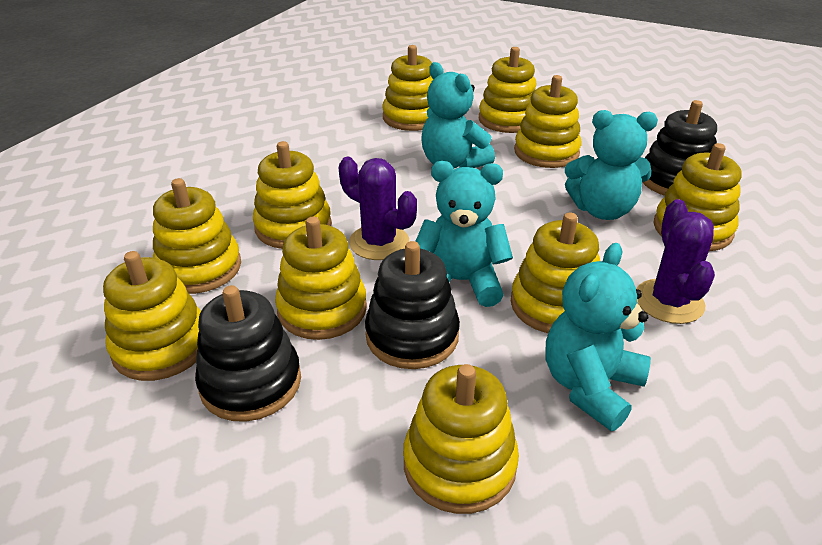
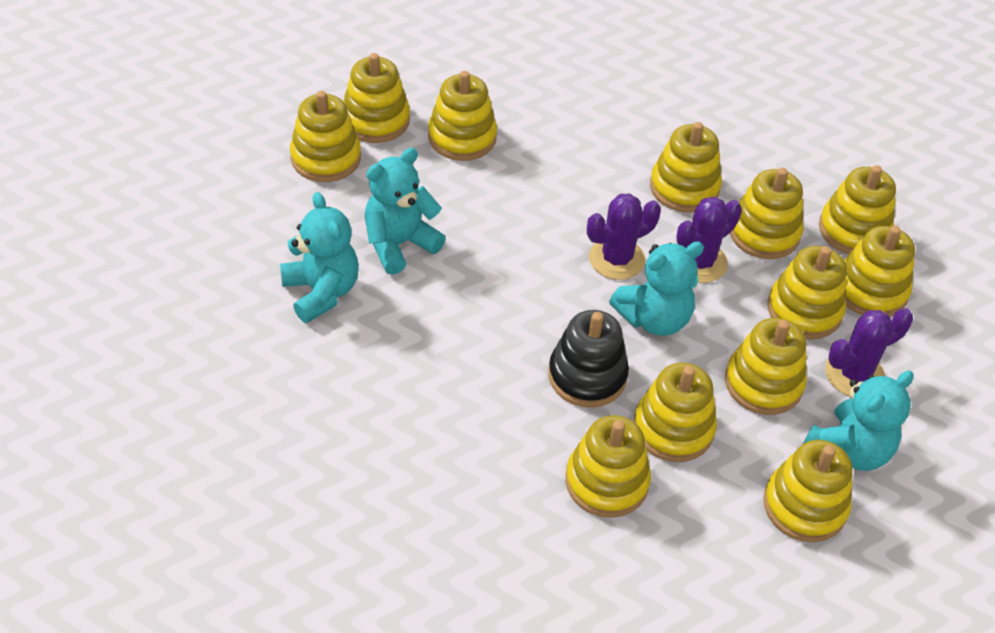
black stacking toy: [195,285,301,422] [365,241,460,369] [643,100,717,196] = 3 -> [548,310,629,408] = 1
purple cactus: [339,157,417,260] [636,199,715,324] = 2 -> [587,194,661,280] [676,197,742,283] [825,308,913,396] = 3
yellow stacking toy: [103,251,201,381] [153,178,241,294] [253,141,332,249] [275,216,367,340] [382,45,434,131] [403,364,519,514] [479,47,536,133] [511,213,600,333] [514,75,582,168] [654,143,741,251] = 10 -> [290,91,361,182] [343,53,410,143] [428,71,497,161] [565,415,651,518] [634,362,717,462] [650,122,722,213] [725,318,807,415] [730,168,803,259] [763,440,853,542] [767,246,847,339] [819,165,896,254] [844,226,915,316] = 12

